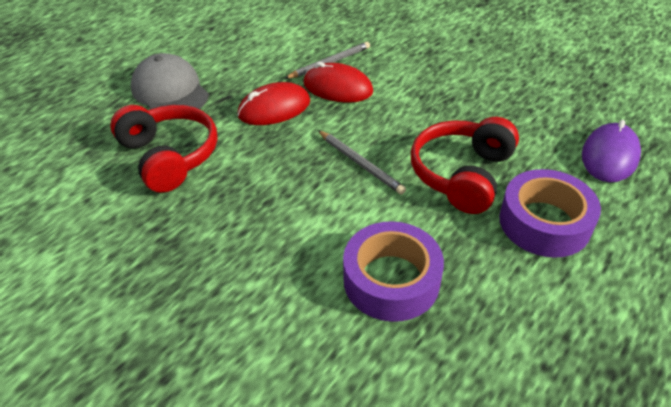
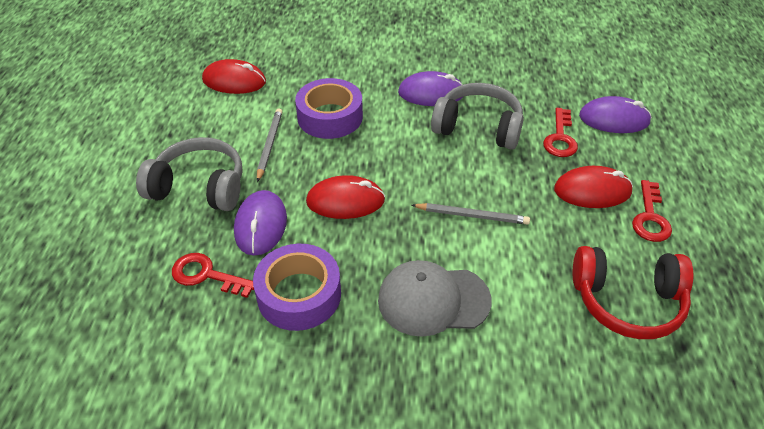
grey headphones: none = 0 -> [136,137,242,211] [431,83,524,150] = 2
purple mouse: [582,120,641,182] = 1 -> [234,190,287,256] [398,71,463,106] [579,96,652,133] = 3
red headphones: [110,105,217,193] [411,117,519,214] = 2 -> [573,246,694,339] = 1
red key: none = 0 -> [172,253,254,298] [543,108,578,157] [632,180,672,242] = 3
red mouse: [238,82,310,125] [303,62,373,103] = 2 -> [202,59,266,94] [306,175,385,219] [554,166,633,208] = 3

